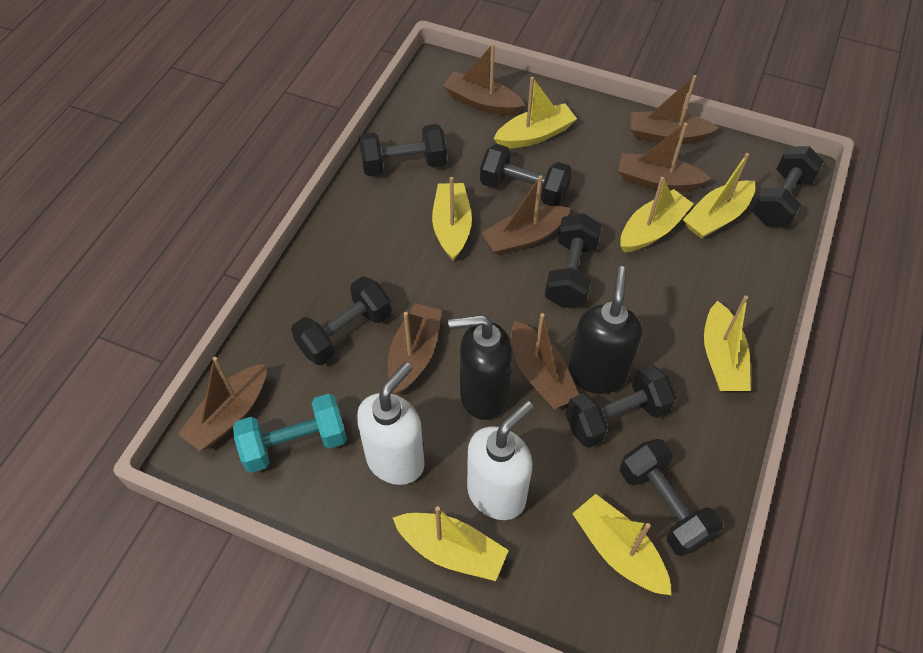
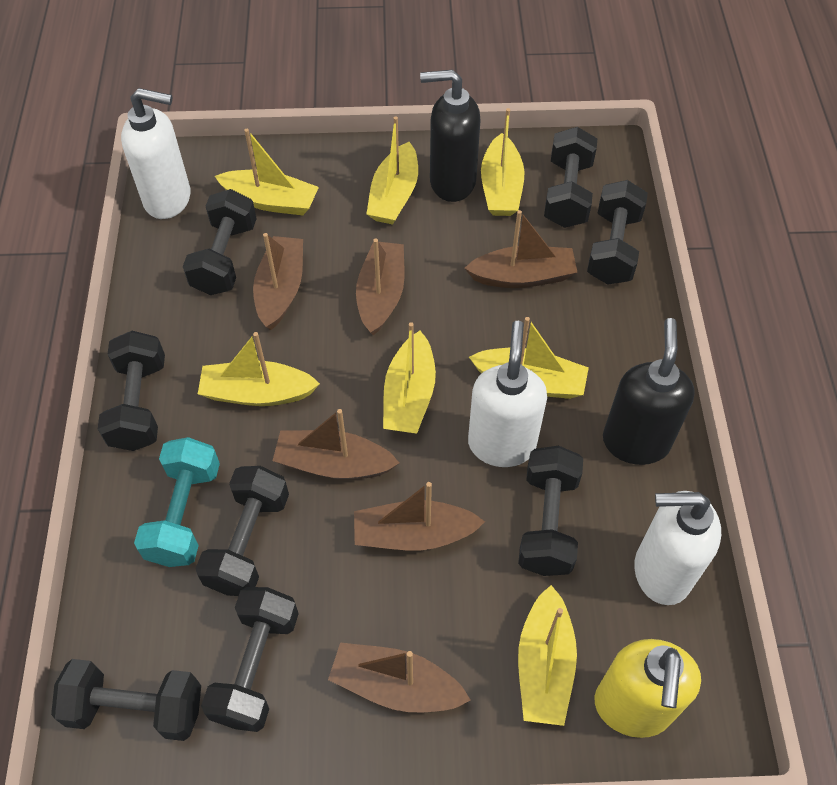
black dumbbell: [291,276,391,365] [359,124,447,176] [480,144,572,206] [545,213,602,308] [565,365,676,448] [620,439,723,556] [752,146,824,227] = 7 -> [51,659,201,741] [98,331,165,451] [183,189,257,295] [195,466,289,596] [201,587,299,732] [518,446,583,576] [544,127,597,228] [587,180,648,285] = 8
brown boat: [178,357,267,451] [388,303,442,394] [443,43,525,116] [481,175,571,256] [511,313,579,409] [618,123,711,192] [630,75,719,144] = 7 -> [253,233,303,330] [273,409,399,479] [328,642,470,712] [354,482,485,550] [356,239,404,335] [464,210,577,288] = 6
white soap dispenser: [357,362,425,485] [467,401,534,520] = 2 -> [121,88,191,219] [468,320,547,467] [634,491,721,605] = 3
yellow soap dispenser: none = 0 -> [594,639,701,738] = 1

